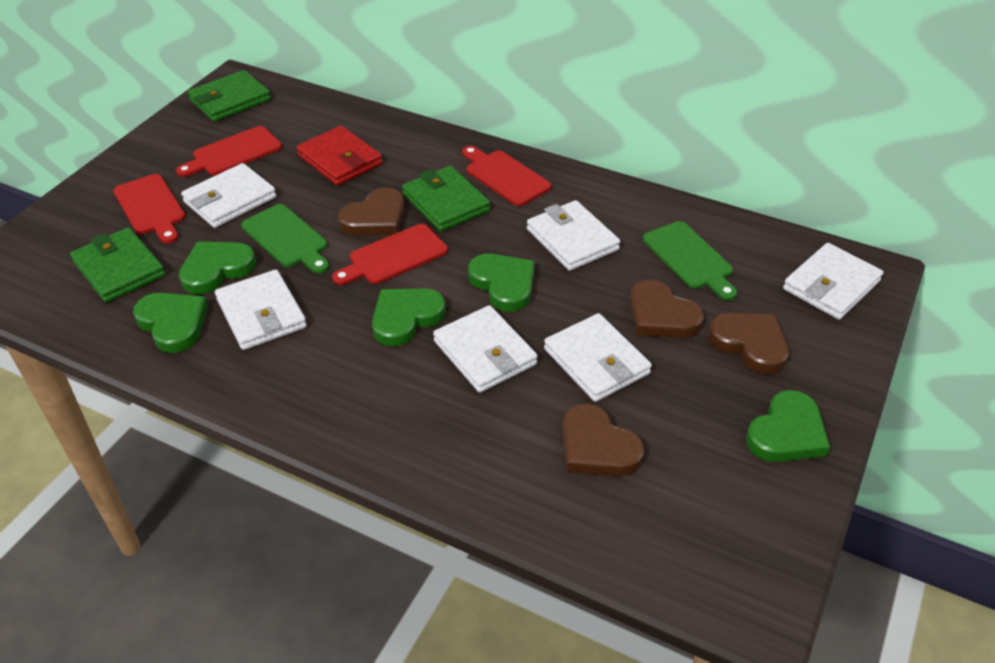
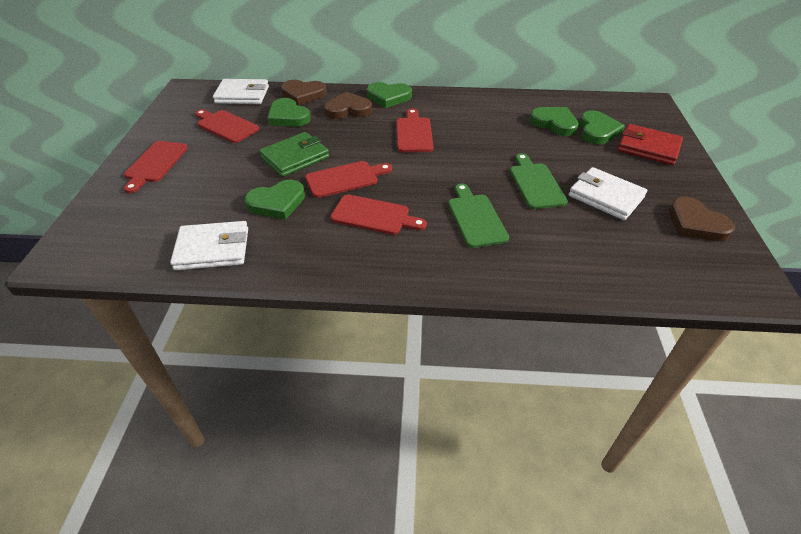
brown heart: [338,188,405,236] [562,404,644,476] [630,280,704,338] [709,313,789,374] = 4 -> [281,80,327,105] [324,92,372,119] [669,197,735,241] = 3
green wallet: [70,228,165,303] [188,70,271,122] [402,166,490,231] = 3 -> [259,132,329,177] = 1
red cutting board: [113,174,185,244] [176,126,282,177] [332,224,448,285] [462,146,551,206] = 4 -> [124,141,188,193] [195,109,259,143] [305,161,392,198] [330,194,427,235] [396,109,433,152] = 5
white wallet: [181,163,276,228] [215,270,307,350] [433,305,538,393] [527,200,620,271] [544,313,652,402] [783,243,883,320] = 6 -> [170,221,248,270] [213,79,269,104] [569,167,647,220] = 3

